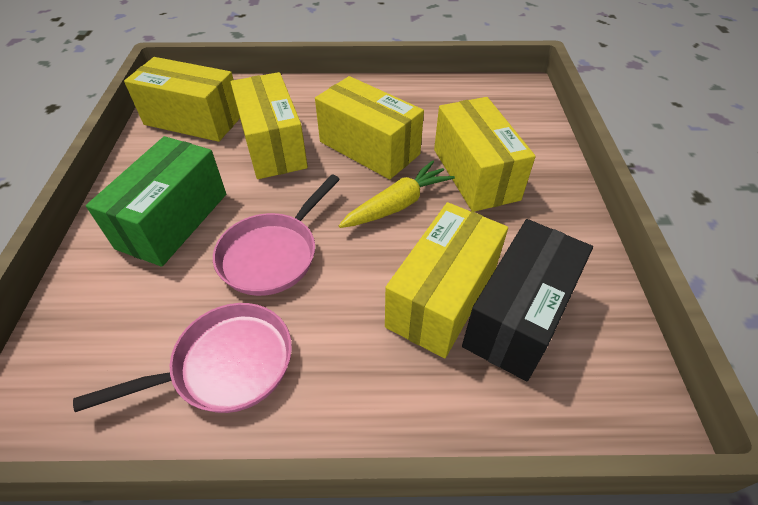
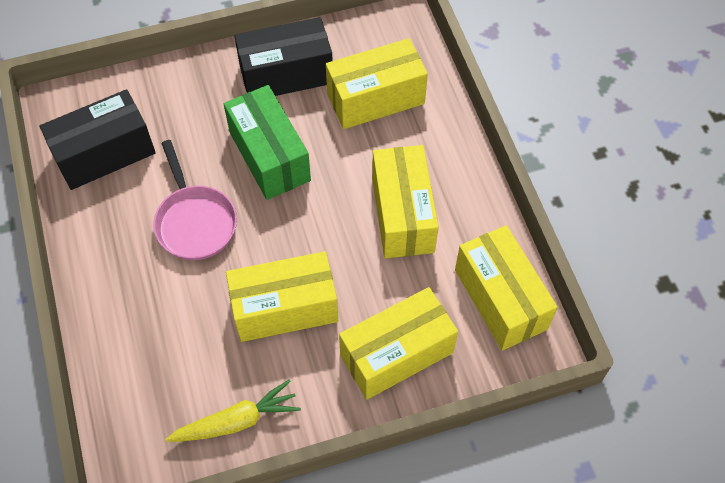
black box: [462,219,593,381] = 1 -> [39,89,156,190] [234,17,333,96] = 2
pink pan: [73,303,292,413] [213,174,340,296] = 2 -> [153,140,237,260] = 1

